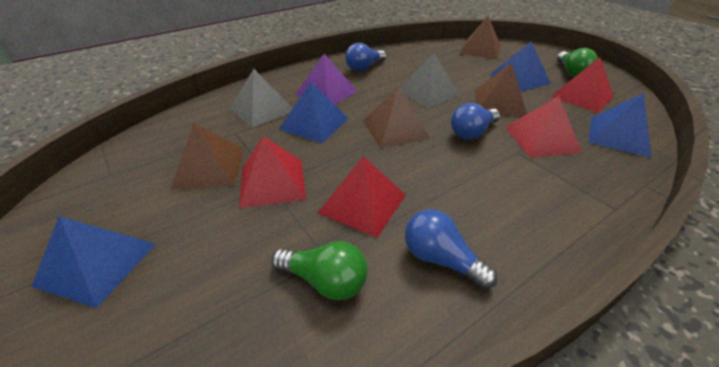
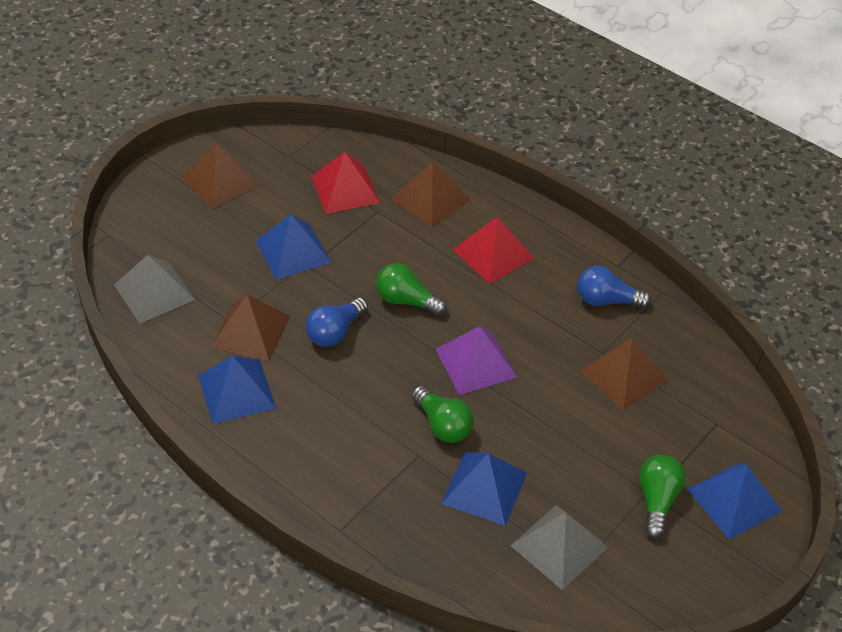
blue light bulb: [345,43,386,72] [405,209,497,289] [451,103,500,140] = 3 -> [306,298,368,347] [577,266,651,308] = 2
green light bulb: [272,241,367,301] [557,48,598,77] = 2 -> [376,263,447,316] [411,386,474,443] [639,455,685,538] = 3
red pyramid: [239,136,306,208] [317,156,406,238] [505,96,582,158] [551,57,614,113] = 4 -> [311,152,380,214] [453,217,534,284] = 2

